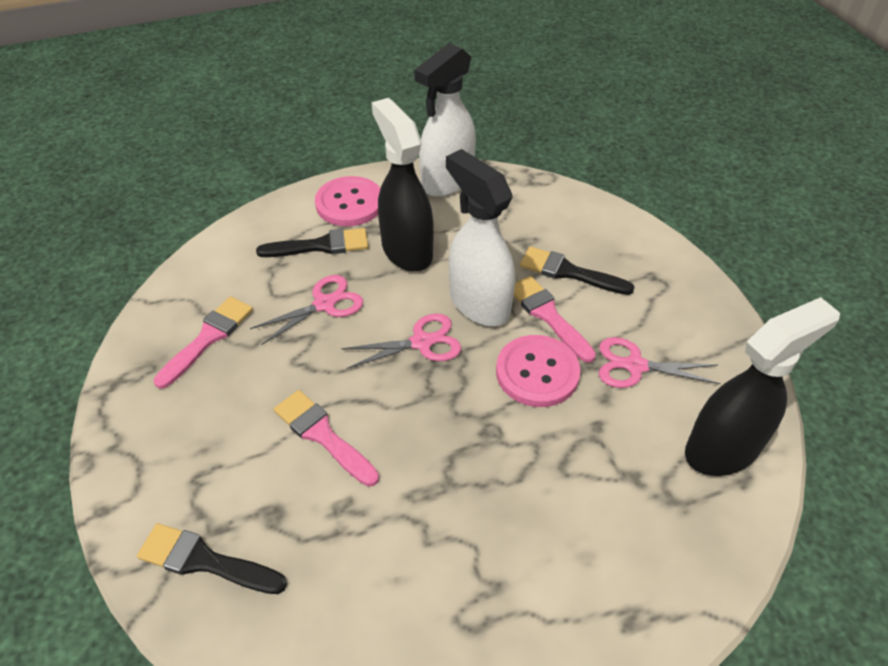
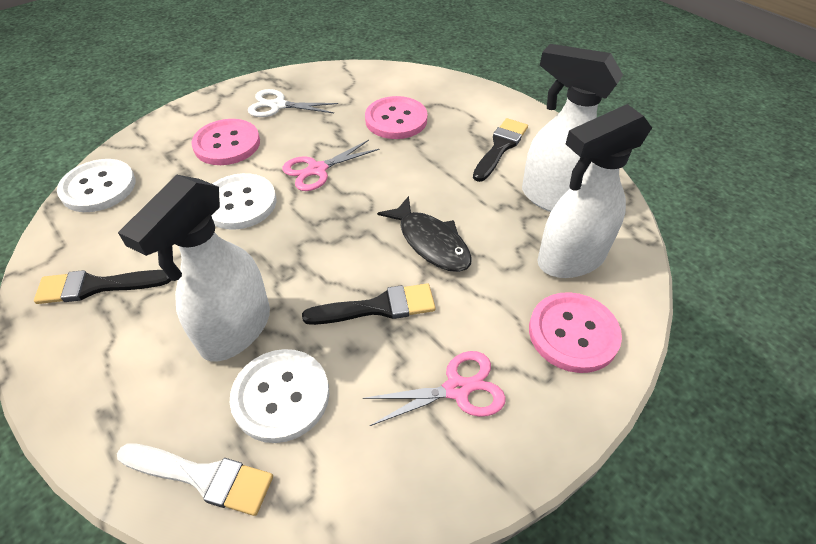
black fish: none = 0 -> [377,196,472,272] = 1
black spray bottle: [372,98,434,272] [685,297,840,476] = 2 -> none = 0
pink brush: [154,296,253,389] [274,390,379,487] [514,276,596,363] = 3 -> none = 0
pink button: [315,176,381,226] [496,335,581,407] = 2 -> [191,119,260,165] [365,96,427,139] [529,292,622,373] = 3
pink scissors: [250,275,364,345] [341,314,461,369] [599,337,721,388] = 3 -> [282,140,379,191] [363,351,506,426] = 2
white brush: none = 0 -> [117,443,273,516] = 1
white button: none = 0 -> [57,159,136,212] [211,173,276,230] [230,349,329,443] = 3
white scissors: none = 0 -> [248,89,338,117] = 1
white spray bottle: [414,43,476,197] [446,149,515,326] = 2 -> [118,174,270,362] [522,44,623,212] [537,104,652,278] = 3

